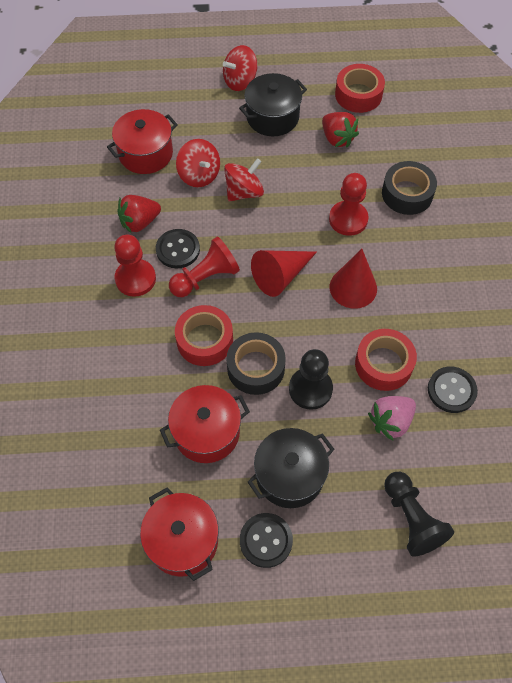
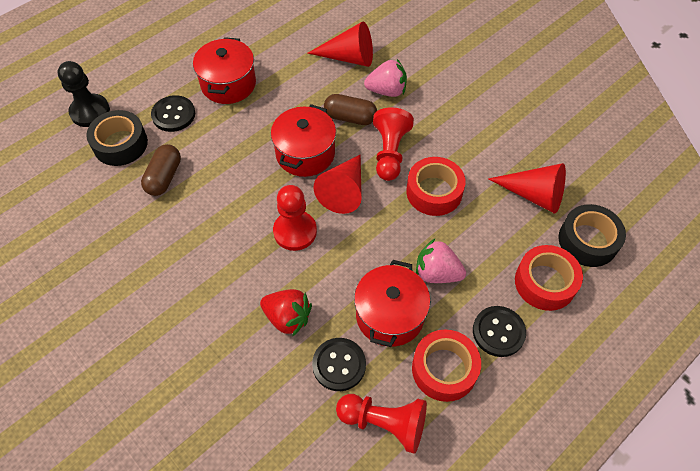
black pawn: [289,349,333,410] [384,472,454,556] = 2 -> [57,61,110,127] = 1
black pot: [239,73,307,136] [248,428,334,508] = 2 -> none = 0
brown capsule: none = 0 -> [141,144,181,196] [324,94,377,125] = 2
pink strawberry: [368,396,416,441] = 1 -> [364,59,407,97] [416,239,466,283] = 2
red cone: [251,250,317,297] [330,249,377,309] = 2 -> [307,22,373,67] [314,155,362,214] [488,163,566,214] = 3
red spinning top: [176,139,220,187] [223,45,258,91] [224,158,264,201] = 3 -> none = 0
red strawberry: [118,195,161,233] [322,112,359,148] = 2 -> [260,289,312,336] = 1

